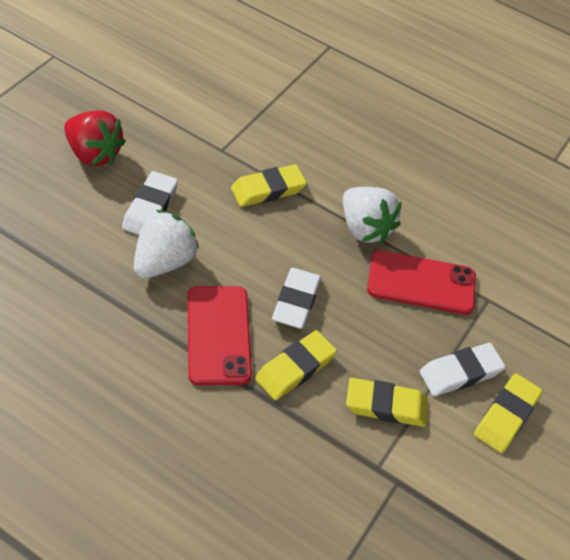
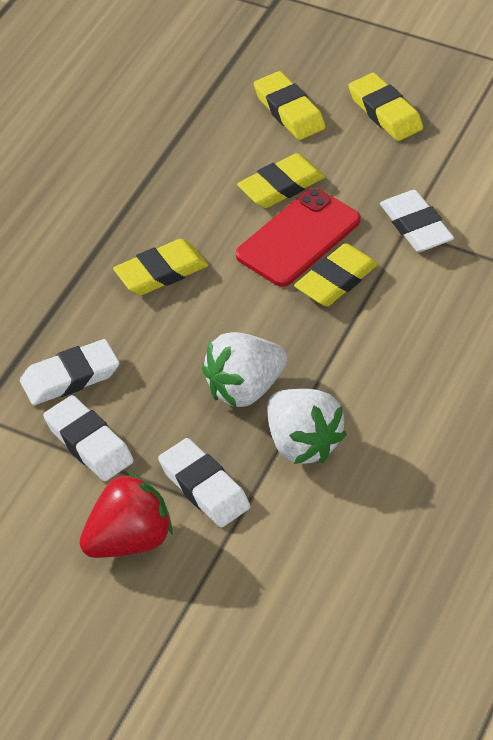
red phone: [188,286,252,385] [367,250,476,315] = 2 -> [236,188,361,287] = 1
white eraser: [122,171,178,235] [272,268,321,329] [420,343,505,396] = 3 -> [20,339,119,405] [43,395,134,481] [158,438,250,528] [380,190,454,252] = 4
yellow eraser: [231,164,307,207] [255,330,337,400] [346,378,428,427] [474,373,543,453] = 4 -> [113,239,208,295] [237,153,325,208] [254,71,326,140] [294,243,378,306] [348,73,423,141] = 5

